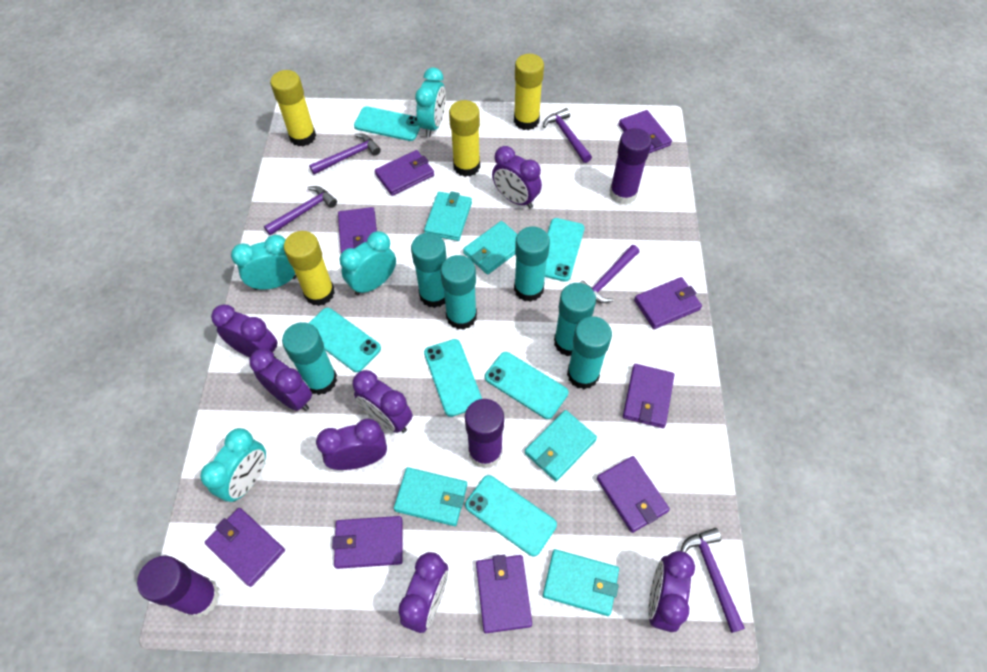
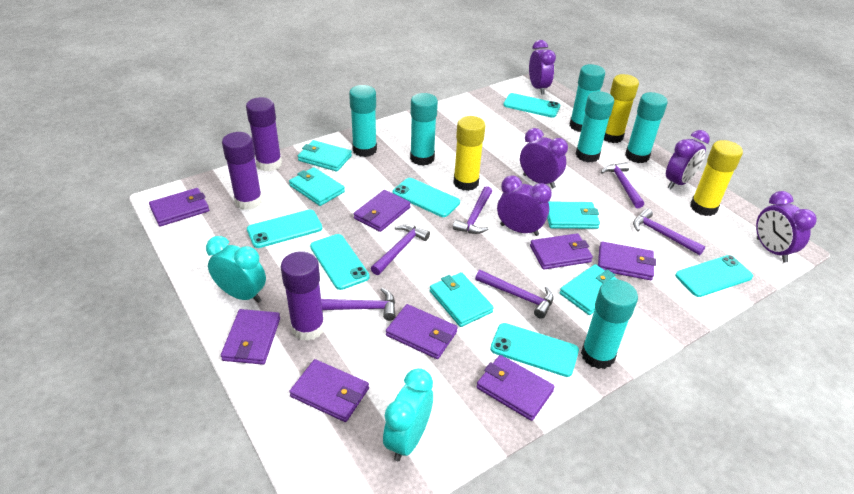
purple clock: [211,304,277,358] [249,349,312,411] [316,418,387,470] [352,370,413,433] [398,552,448,633] [492,146,542,209] [648,551,695,632] = 7 -> [497,176,552,236] [520,128,568,189] [529,40,556,95] [666,130,710,189] [756,191,817,262] = 5
purple hammer: [264,186,337,235] [309,134,381,175] [543,108,592,163] [580,245,639,303] [681,528,745,633] = 5 -> [321,288,396,321] [371,224,430,275] [453,186,492,234] [475,270,554,319] [601,162,644,208] [633,208,705,255] = 6
purple wallet: [205,508,285,587] [332,516,403,569] [338,207,377,253] [375,150,434,196] [476,555,532,633] [597,456,670,533] [619,110,672,153] [623,364,674,428] [634,277,702,329] = 9 -> [149,188,209,226] [221,309,280,365] [289,359,369,422] [354,190,411,232] [386,304,458,359] [476,355,555,421] [530,233,593,270] [598,242,656,280] = 8
turquoise clock: [200,428,266,502] [231,235,297,290] [340,231,396,295] [415,68,446,137] = 4 -> [206,236,266,303] [383,368,433,461] = 2
yellow glue stick: [270,70,316,147] [284,231,335,306] [449,100,480,177] [514,54,544,130] = 4 -> [453,116,486,191] [604,74,639,143] [690,140,743,216] = 3

